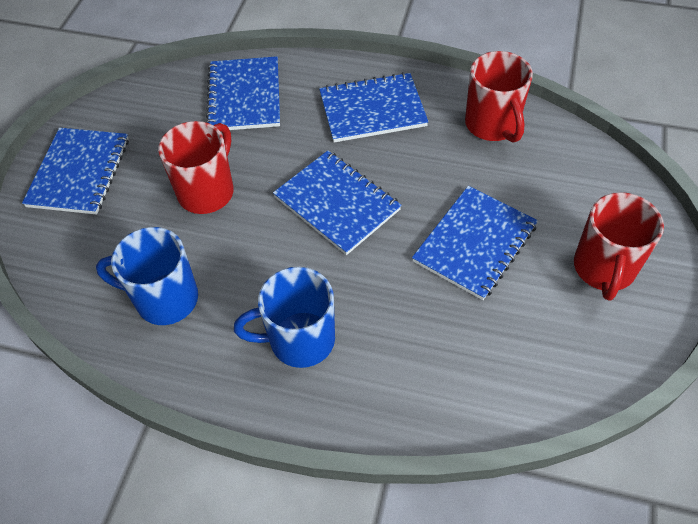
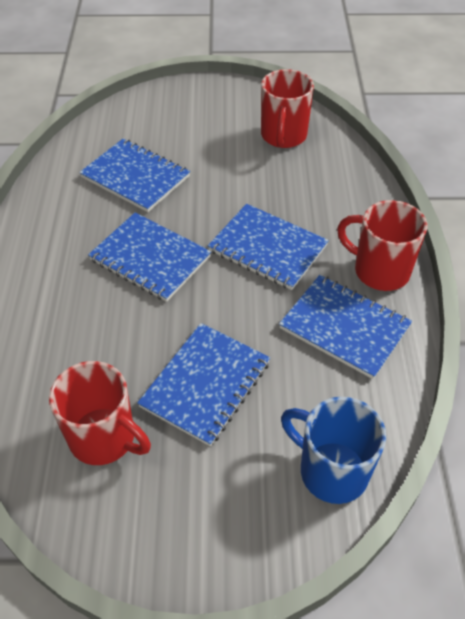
blue mug: [96,227,198,325] [234,267,335,368] = 2 -> [281,397,386,504] = 1

